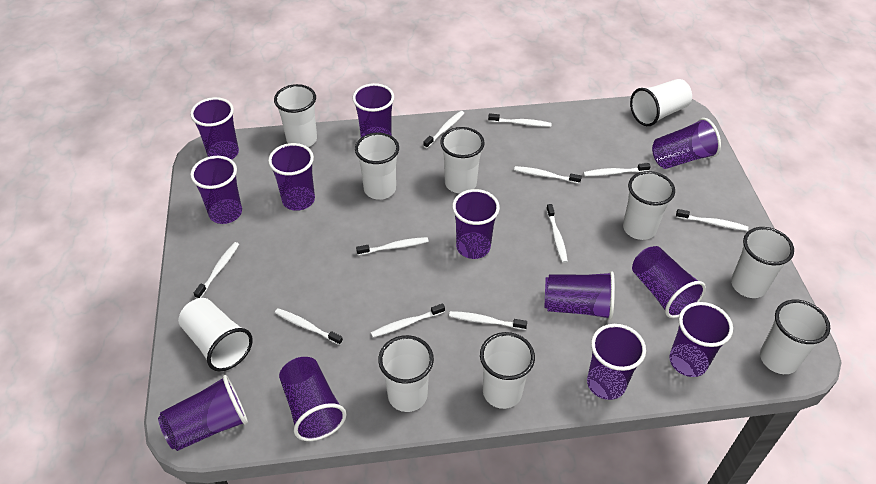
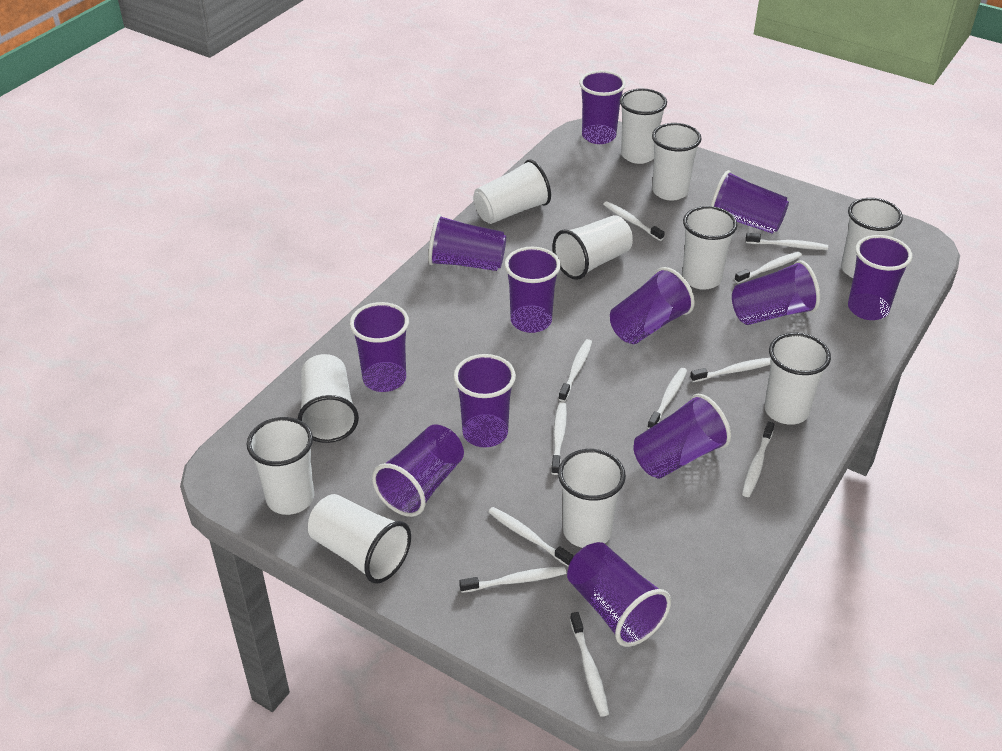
white cup: [178,298,253,371] [274,84,317,147] [355,133,399,199] [378,335,434,412] [440,127,485,193] [480,332,535,409] [623,171,675,240] [630,79,692,126] [731,227,794,298] [760,300,830,374] = 10 -> [247,417,314,515] [298,354,359,443] [308,494,411,584] [473,159,551,224] [553,215,633,280] [558,449,626,548] [620,88,667,164] [652,123,702,201] [682,206,737,290] [764,333,831,425] [841,198,903,278] = 11

